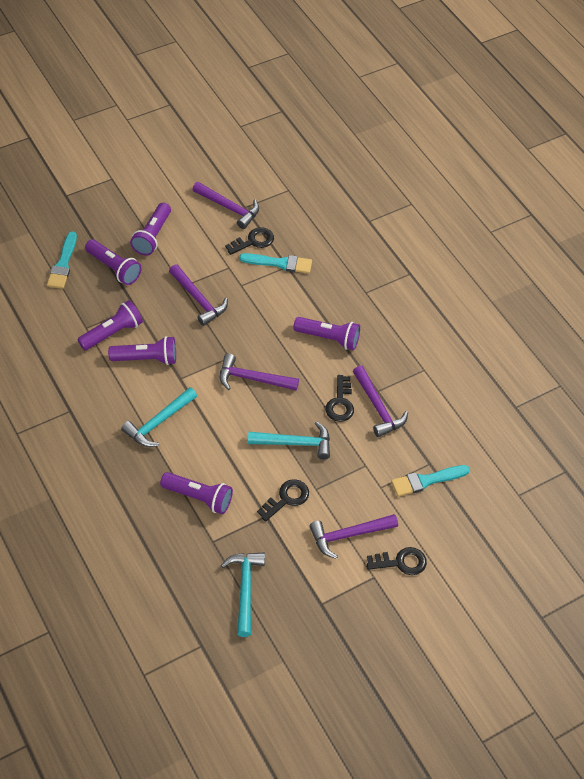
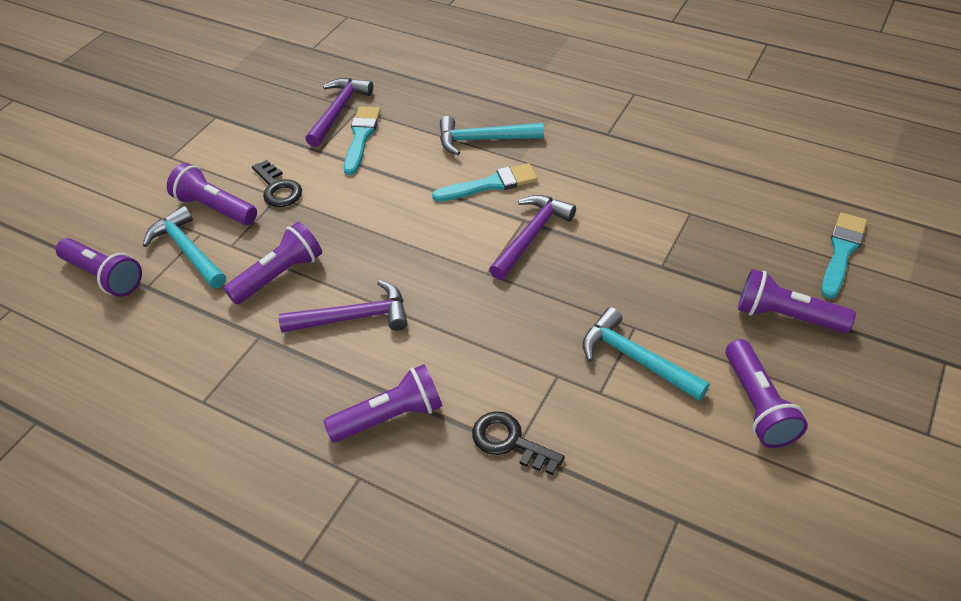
black key: [225,227,274,255] [257,479,309,522] [325,375,354,422] [367,547,427,575] = 4 -> [252,160,302,207] [472,411,565,475] = 2
purple hammer: [169,264,228,326] [192,182,259,229] [220,353,299,391] [309,514,398,559] [353,365,408,437] = 5 -> [279,280,408,333] [305,78,373,147] [489,195,576,280] = 3

